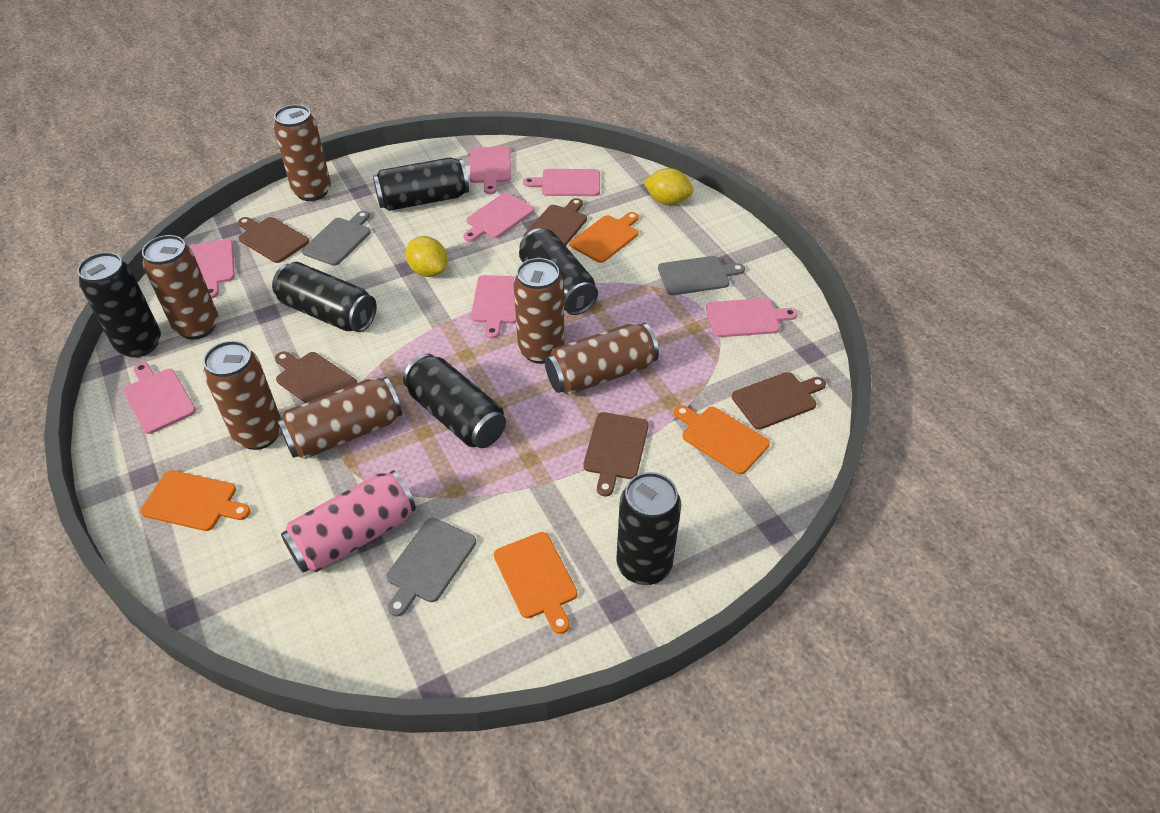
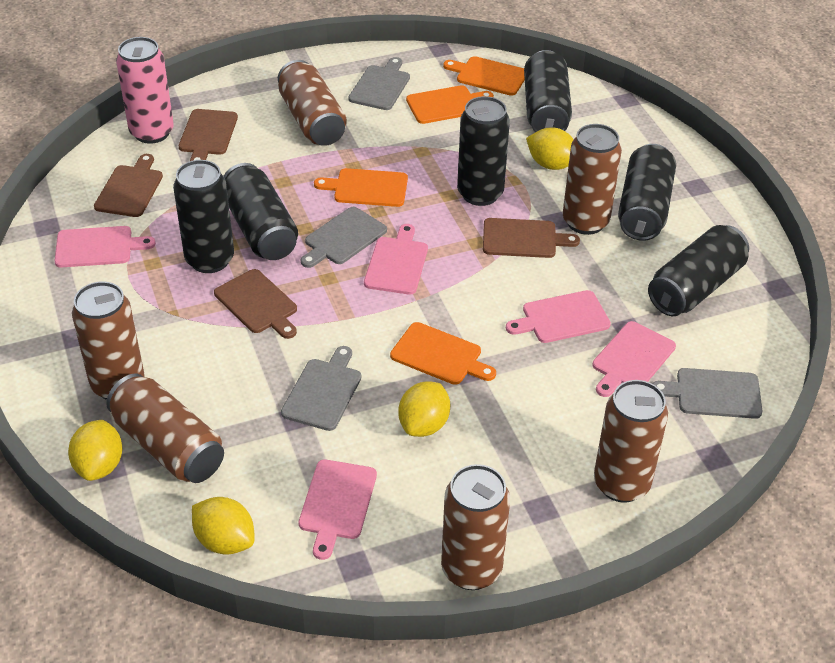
brown cutting board: [238,217,309,263] [275,351,357,403] [524,198,587,246] [583,412,649,496] [732,372,826,429] = 5 -> [94,154,163,217] [179,109,238,161] [214,269,297,339] [483,218,580,258] = 4
grey cutting board: [302,211,371,266] [386,518,476,617] [658,256,745,295] = 3 -> [281,346,361,431] [301,207,387,268] [348,57,410,110] [652,368,762,419] = 4
pink cutting board: [123,362,196,434] [189,239,235,298] [463,193,534,242] [470,146,511,194] [471,275,516,339] [523,169,600,196] [706,298,798,337] = 7 -> [55,226,156,267] [299,459,377,560] [364,224,428,295] [506,290,611,343] [592,321,676,397] = 5
yellow lemon: [405,236,447,277] [643,168,694,205] = 2 -> [68,420,122,481] [192,497,255,555] [398,381,450,437] [526,127,574,170] = 4

